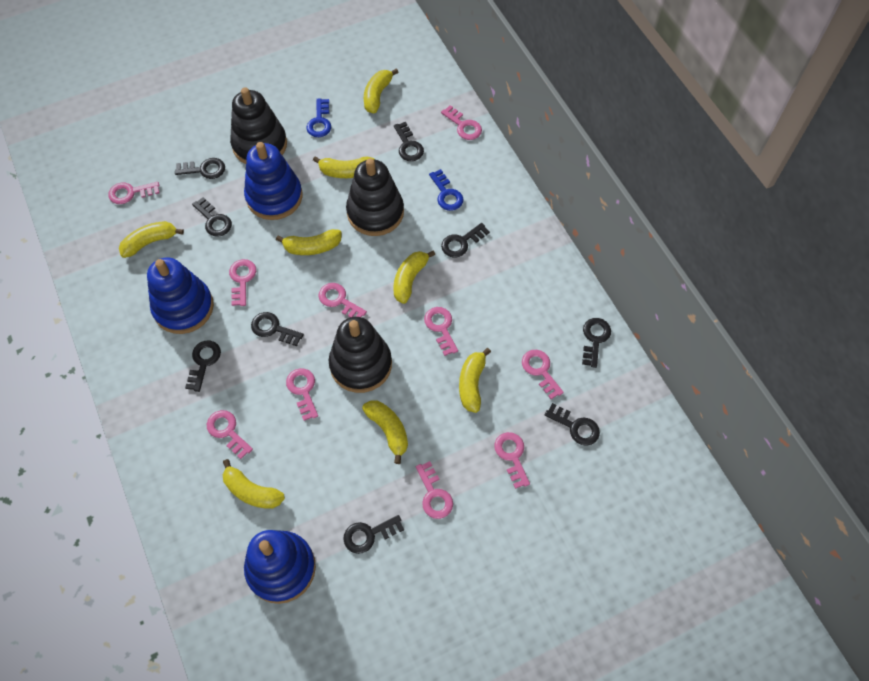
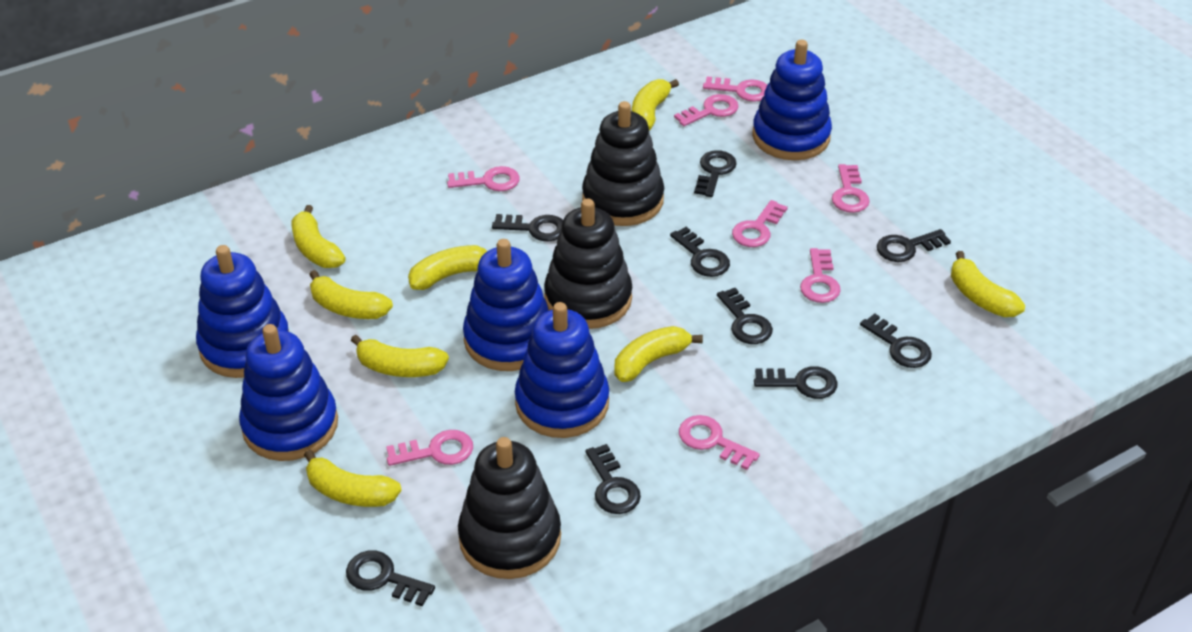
blue key: [307,98,331,137] [429,169,464,211] = 2 -> none = 0
blue stacking toy: [147,257,214,334] [244,142,303,220] [244,530,316,604] = 3 -> [196,245,289,378] [239,324,338,461] [463,239,549,371] [515,302,609,438] [752,40,832,160] = 5
pink key: [108,182,159,204] [207,410,253,459] [229,259,256,306] [286,368,318,421] [318,283,367,317] [416,461,453,519] [424,307,458,356] [441,105,482,140] [494,432,530,489] [522,350,564,399] = 10 -> [386,430,473,466] [447,166,520,191] [674,94,738,126] [679,415,760,470] [703,76,767,102] [732,200,788,247] [800,248,841,303] [832,164,870,213] = 8

